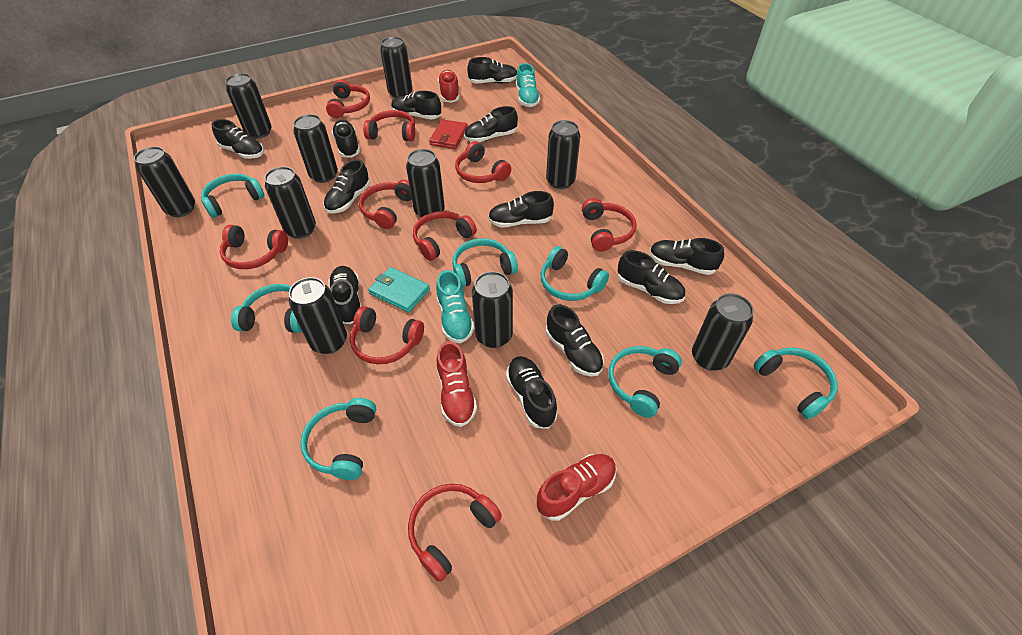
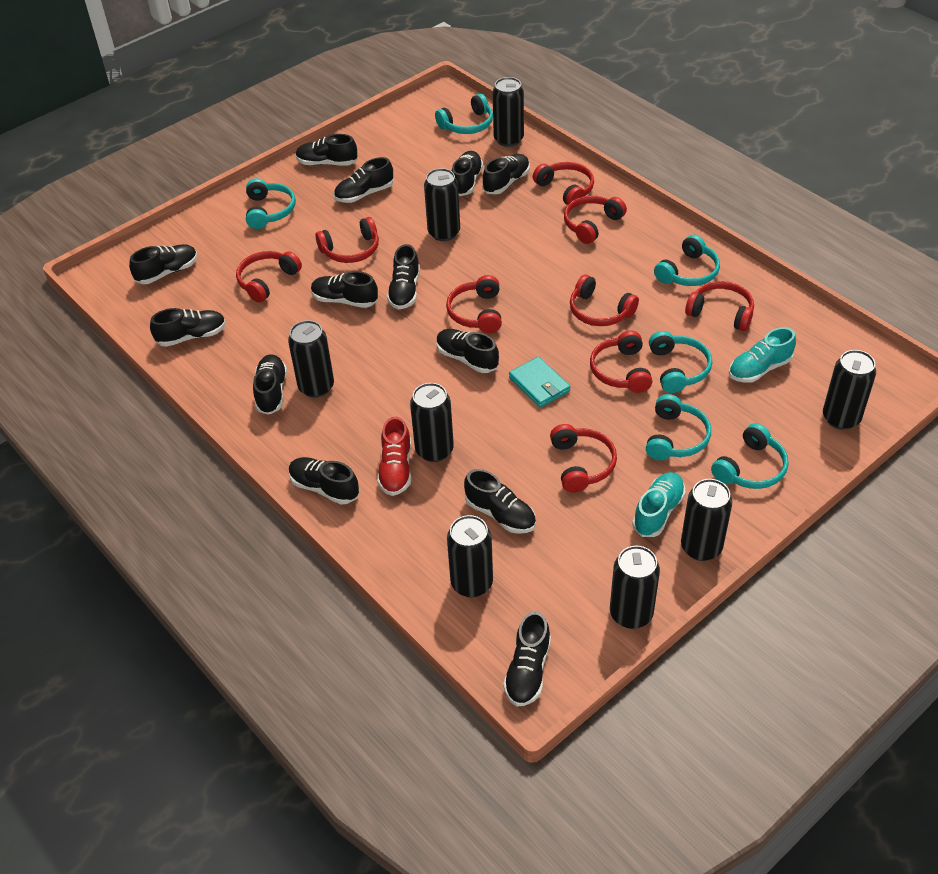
black can: [134,147,195,217] [225,73,272,139] [264,167,316,239] [289,277,347,354] [293,114,338,183] [380,37,413,98] [406,149,445,218] [472,271,513,348] [546,120,580,189] [692,293,753,371] = 10 -> [288,320,334,398] [410,383,454,462] [424,168,460,241] [447,515,493,597] [492,77,524,147] [610,546,660,629] [681,479,732,561] [823,350,876,430] = 8
black shoe: [211,119,264,159] [324,159,370,214] [328,266,362,324] [332,120,360,158] [391,91,441,120] [464,106,518,142] [467,57,517,84] [488,191,554,228] [506,356,558,429] [546,304,604,377] [618,250,685,304] [649,238,724,275] = 12 -> [129,244,197,284] [150,308,226,347] [253,354,287,415] [289,457,359,505] [296,134,358,166] [311,271,378,308] [334,157,393,203] [387,244,420,310] [437,329,499,373] [452,151,483,196] [464,469,536,534] [482,154,530,194] [503,611,551,706] = 13
red shoe: [436,341,477,427] [438,70,460,103] [536,454,617,521] = 3 -> [377,416,411,496] = 1
red wallet: [429,119,468,149] = 1 -> none = 0
turquoise headphones: [201,174,264,218] [231,284,302,333] [300,398,376,480] [452,238,518,287] [541,246,609,301] [608,346,682,418] [754,347,838,419] = 7 -> [246,178,296,229] [435,94,493,134] [646,394,711,460] [649,331,712,393] [654,234,720,286] [711,423,788,489] = 6

